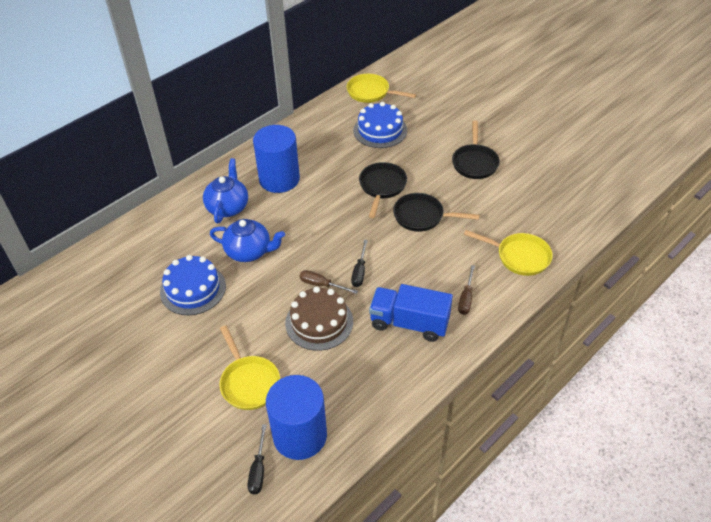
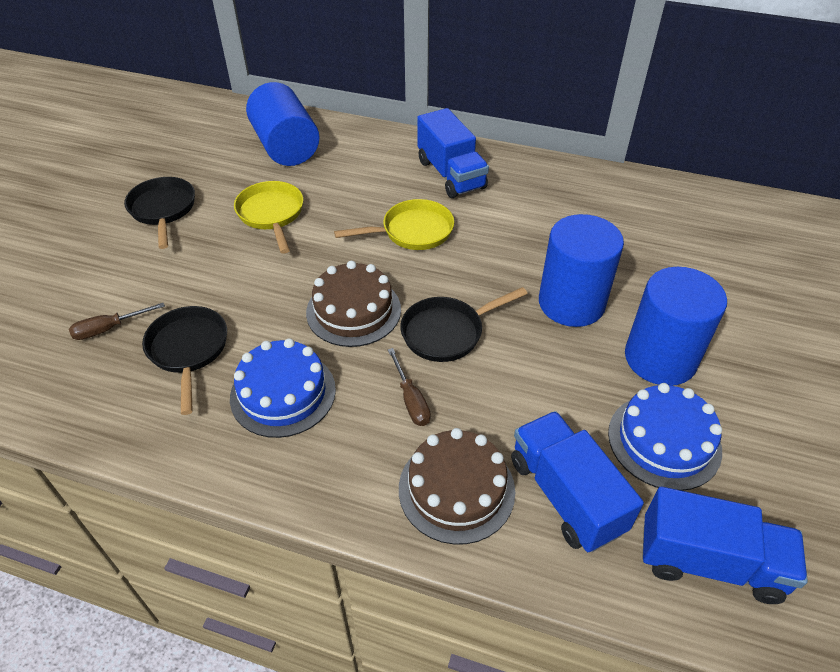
black screwdriver: [248,424,267,495] [351,240,368,287] = 2 -> none = 0
blue cylinder: [253,125,300,193] [266,375,327,460] = 2 -> [246,82,319,166] [539,214,624,327] [625,267,727,386] = 3
blue teapot: [203,158,248,223] [210,219,285,262] = 2 -> none = 0
blue truck: [369,284,453,342] = 1 -> [417,108,489,198] [511,411,644,552] [642,487,808,604] = 3
brown cake: [285,286,353,351] = 1 -> [306,261,401,347] [399,428,515,545] = 2
yellow pan: [219,325,280,410] [347,74,416,103] [464,230,553,276] = 3 -> [234,181,303,254] [334,199,454,250] = 2

